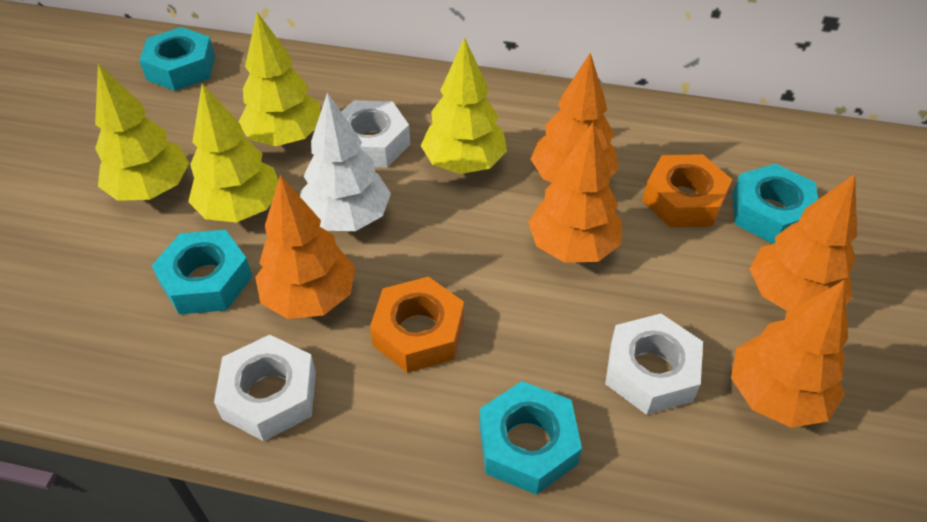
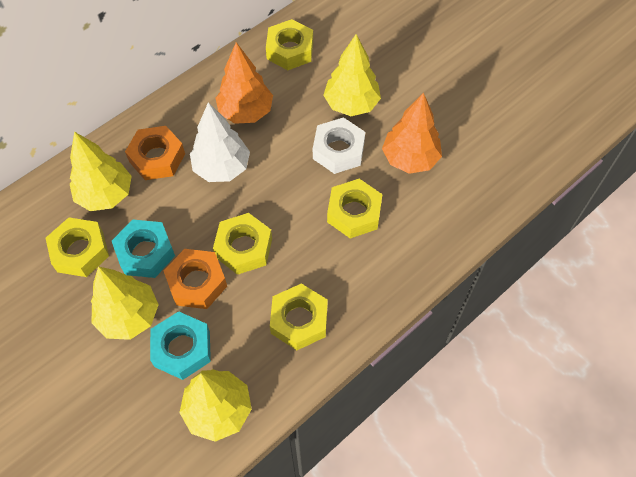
orange tree: [255,175,355,319] [528,122,622,263] [531,53,619,183] [731,280,848,428] [750,174,857,312] = 5 -> [216,42,273,124] [382,92,442,174] = 2
turquoise nut: [139,27,215,91] [152,230,252,315] [479,381,582,495] [732,163,818,244] = 4 -> [112,219,175,278] [150,311,211,380] = 2
white nut: [214,335,316,441] [341,100,410,168] [605,314,703,415] = 3 -> [313,117,365,174] = 1
yellow nut: none = 0 -> [46,218,109,277] [213,213,272,275] [266,19,313,70] [270,284,328,350] [327,179,383,239] = 5

